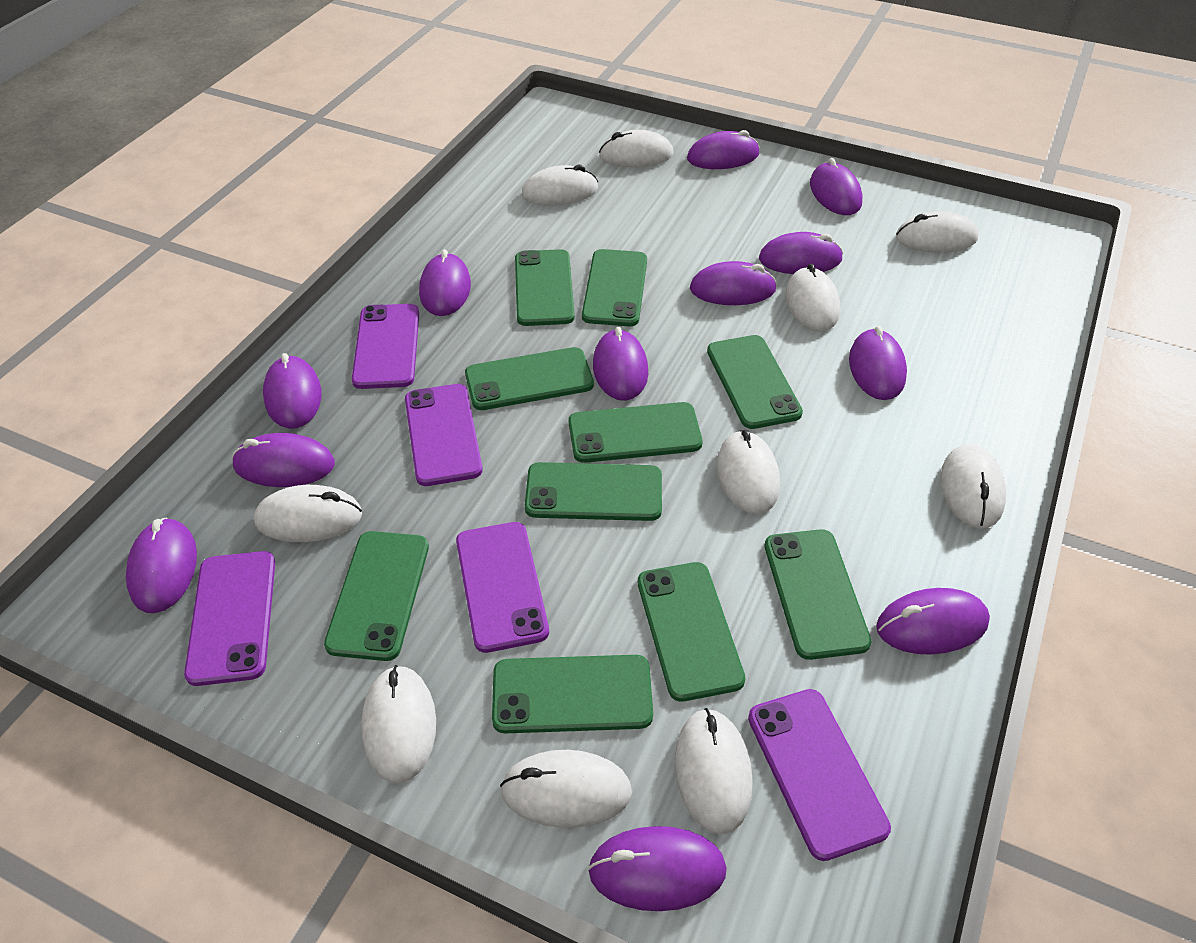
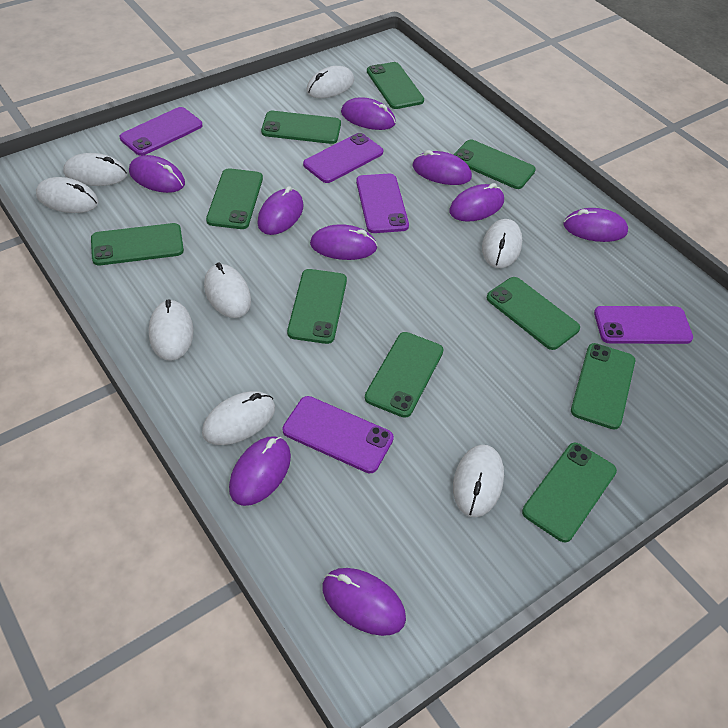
purple mouse: [126,518,197,613] [232,433,335,487] [263,353,321,428] [419,249,471,316] [588,826,727,911] [593,327,648,401] [687,130,759,169] [690,261,777,305] [759,232,843,274] [810,158,863,215] [849,326,907,400] [876,588,990,655] = 12 -> [129,155,185,193] [229,436,291,506] [257,186,304,235] [310,224,378,260] [322,568,406,636] [341,98,396,130] [413,150,472,185] [449,183,504,222] [563,208,628,242] = 9
white mouse: [254,485,362,542] [361,665,436,783] [500,750,632,828] [522,165,598,206] [599,130,674,167] [675,708,753,835] [717,430,780,514] [786,263,840,332] [896,211,978,253] [941,444,1006,529] = 10 -> [36,177,98,213] [63,153,127,186] [149,299,193,361] [202,391,275,445] [204,263,251,318] [306,66,354,98] [453,445,504,517] [482,219,522,268] = 8

